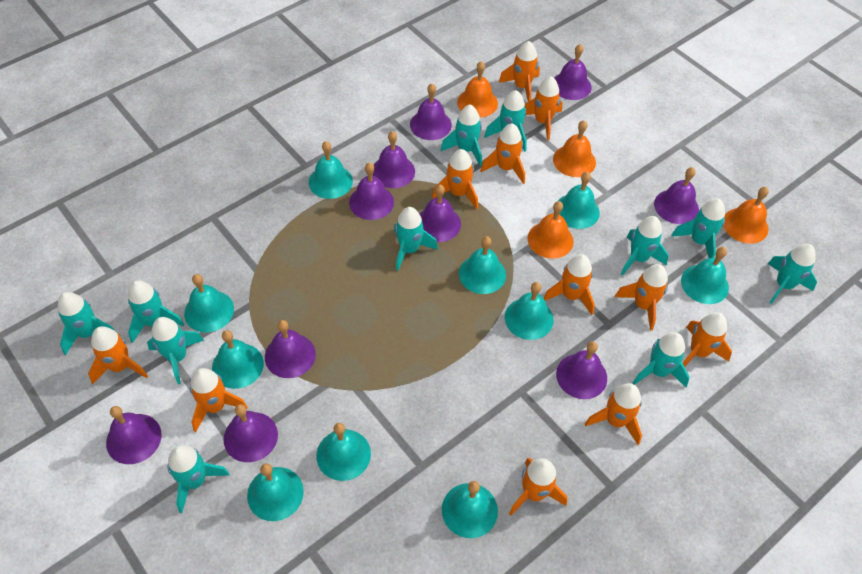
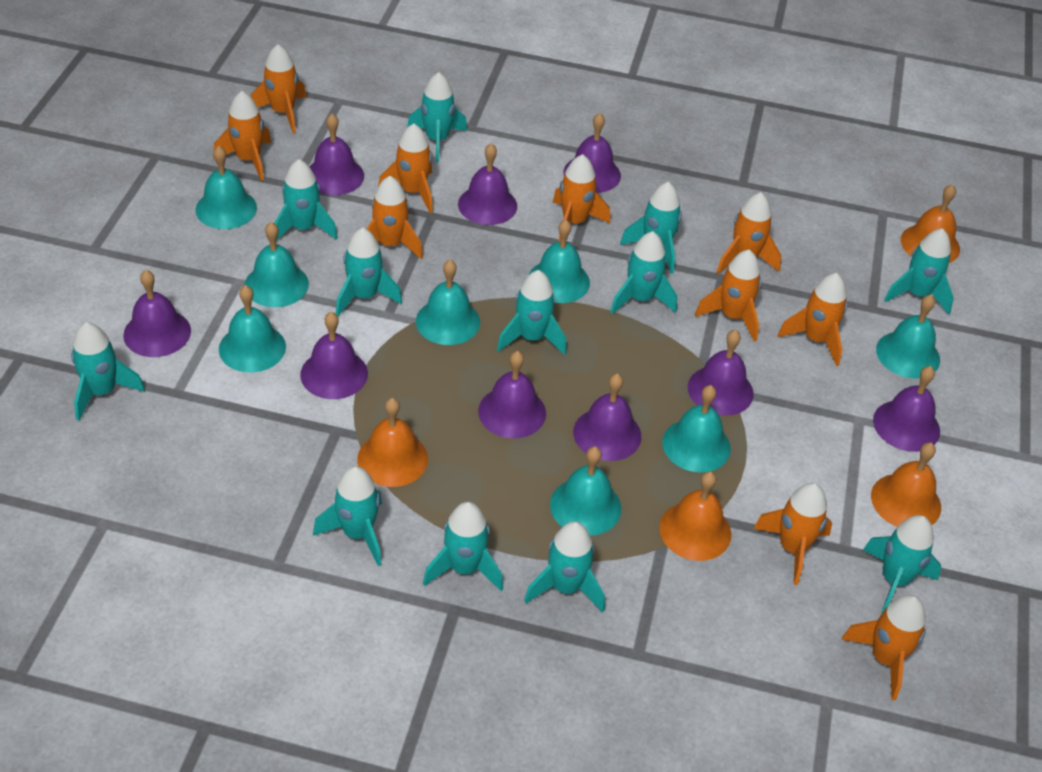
orange rocket: [88,326,148,384] [190,368,248,432] [432,149,478,209] [480,123,525,184] [498,41,540,102] [509,458,567,515] [525,76,563,140] [543,254,595,315] [585,383,642,445] [615,264,668,331] [683,312,732,367] = 11 -> [213,91,272,181] [250,44,307,133] [367,176,423,259] [378,123,433,213] [553,154,610,242] [695,250,761,342] [717,192,781,274] [753,483,832,585] [778,273,847,366] [841,595,926,701] = 10
purple bell: [106,406,162,464] [224,404,278,462] [265,320,316,378] [349,162,394,220] [372,131,415,188] [410,84,452,140] [420,185,461,242] [554,44,592,100] [556,341,607,399] [654,167,699,224] = 10 -> [123,270,191,357] [300,312,368,399] [310,114,364,195] [458,143,517,225] [478,351,546,438] [564,113,621,193] [573,373,641,461] [688,330,754,416] [873,366,940,452] = 9
turquoise bell: [184,274,234,332] [212,330,264,389] [247,463,304,521] [309,141,353,199] [316,423,371,481] [442,481,498,538] [459,236,506,294] [505,282,554,340] [558,172,600,229] [681,247,729,304] = 10 -> [195,146,257,229] [219,285,286,372] [245,222,309,307] [416,260,480,345] [529,220,590,303] [550,446,621,536] [662,385,731,472] [876,295,940,378] = 8
turquoise rocket: [57,292,115,355] [128,280,184,343] [147,317,204,384] [167,445,230,513] [394,207,438,271] [441,105,482,167] [484,90,527,152] [621,216,669,276] [633,332,690,387] [671,199,725,258] [768,244,817,304] = 11 -> [71,322,145,421] [274,159,338,241] [313,466,382,566] [336,228,402,316] [407,72,467,162] [423,502,503,591] [497,270,567,355] [524,521,605,612] [610,231,677,314] [620,182,682,274] [863,515,942,613] [884,228,954,315] = 12

